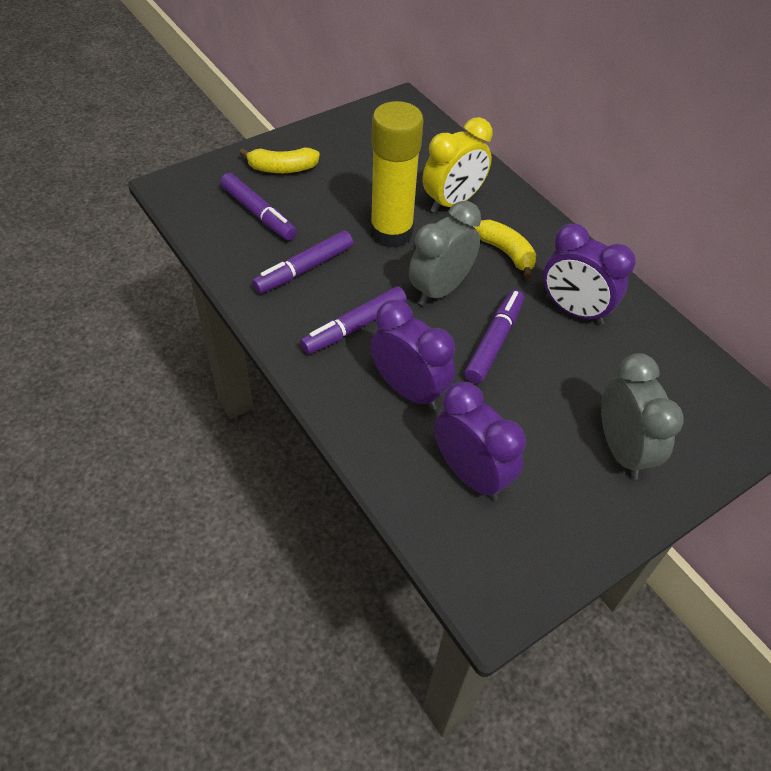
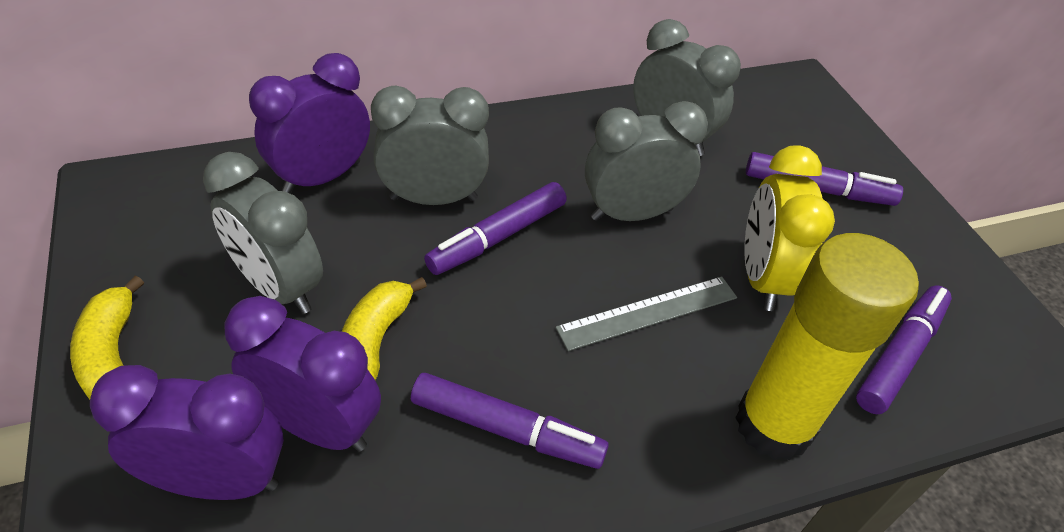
grey clock: [409,201,481,306] [601,353,683,480] = 2 -> [203,152,323,314] [371,86,489,205] [585,101,708,221] [633,19,741,156] = 4
grey ruler: none = 0 -> [555,276,737,351] = 1

